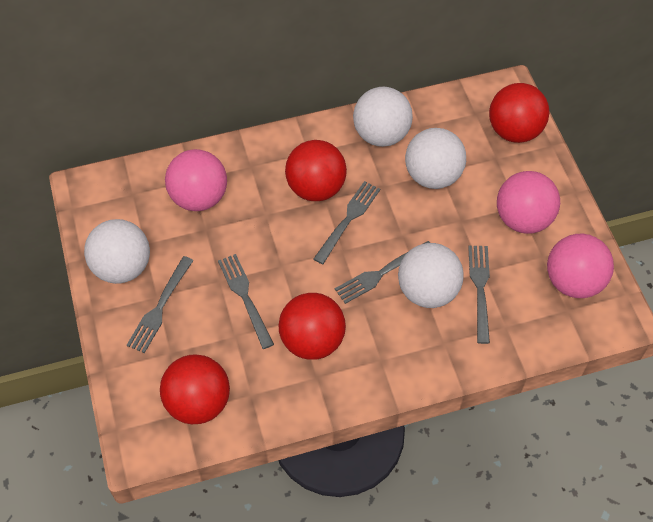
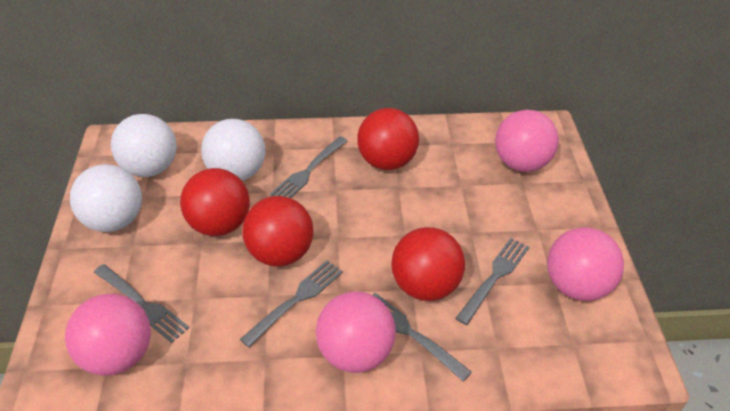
pink ball: [165,149,227,211] [497,171,560,234] [547,234,614,298] = 3 -> [65,294,151,376] [316,291,396,373] [495,110,559,172] [547,227,624,301] = 4
white ball: [84,219,150,284] [353,87,413,147] [398,243,464,308] [405,128,466,189] = 4 -> [70,164,142,232] [111,114,177,177] [201,119,265,181] = 3

